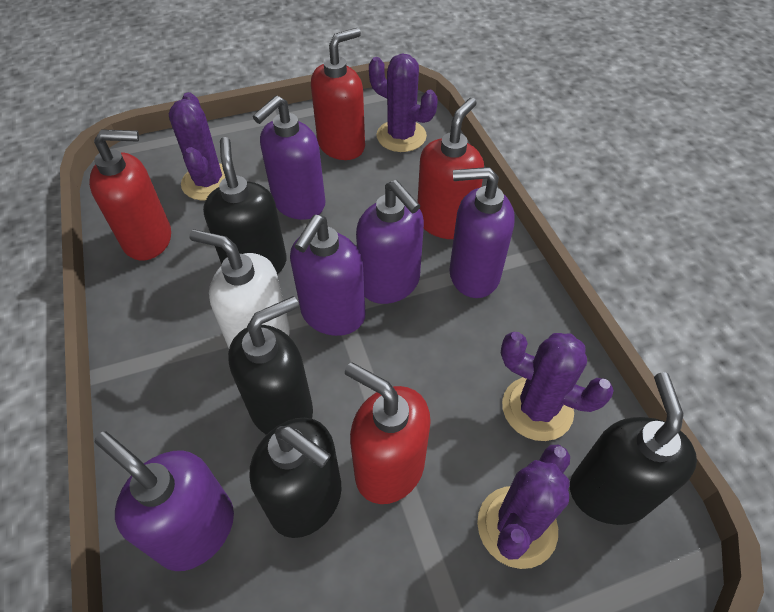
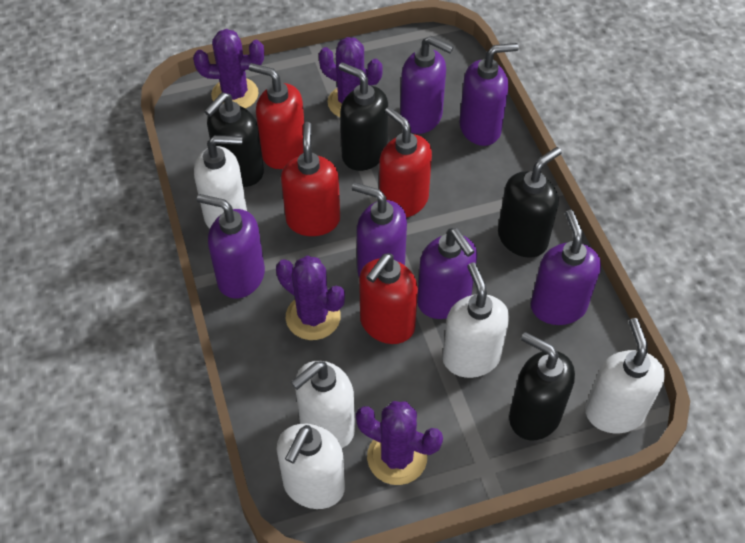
purple soap dispenser: [95,431,234,571] [253,95,325,220] [290,215,365,336] [356,180,424,304] [449,167,515,298] = 5 -> [197,194,265,299] [352,182,407,277] [400,36,453,134] [417,228,477,319] [459,43,519,146] [531,210,601,325] = 6
white soap dispenser: [190,229,290,348] = 1 -> [194,135,247,229] [277,424,345,509] [291,361,355,448] [442,262,509,378] [585,318,665,433] = 5

